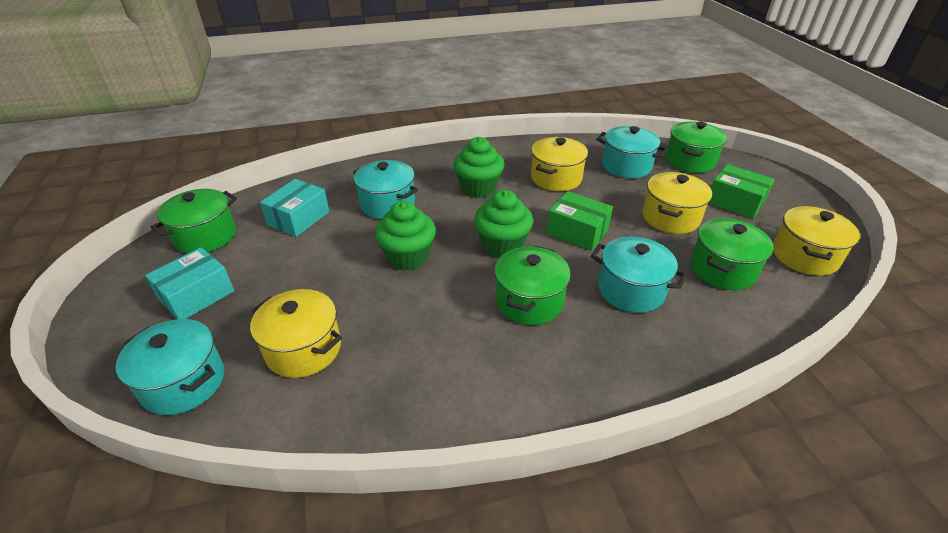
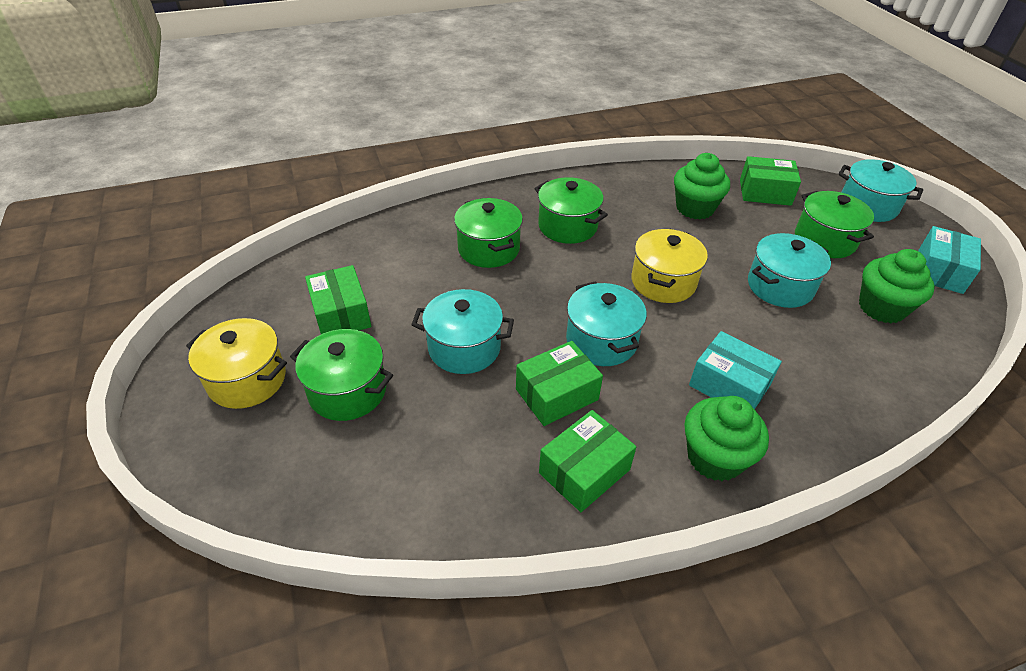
green box: [546,191,613,251] [709,164,775,219] = 2 -> [305,265,371,334] [516,341,603,426] [539,410,636,512] [740,156,801,206] = 4
yellow pot: [250,289,342,378] [531,137,588,191] [642,172,712,234] [773,206,860,276] = 4 -> [186,318,287,409] [631,229,708,303] = 2

